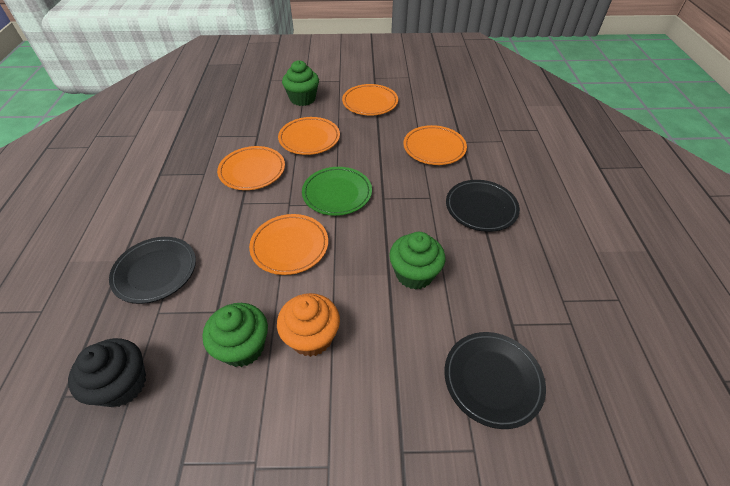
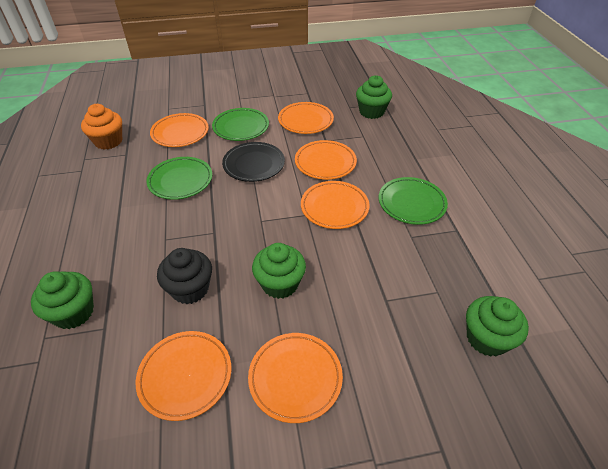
black plate: [109,237,196,304] [444,332,546,429] [446,180,520,232] = 3 -> [222,142,285,182] = 1
green cupcake: [202,303,268,367] [282,60,319,106] [389,232,445,290] = 3 -> [31,271,94,329] [252,243,306,299] [356,75,392,119] [466,296,529,357] = 4
green plate: [302,167,372,216] = 1 -> [146,157,212,200] [212,108,269,141] [379,177,448,225] = 3
orange plate: [217,146,285,190] [249,214,328,275] [278,117,340,155] [342,84,398,116] [403,125,467,165] = 5 -> [136,331,231,421] [150,113,209,147] [248,333,343,423] [278,102,334,134] [295,140,357,180] [301,181,369,229] = 6

